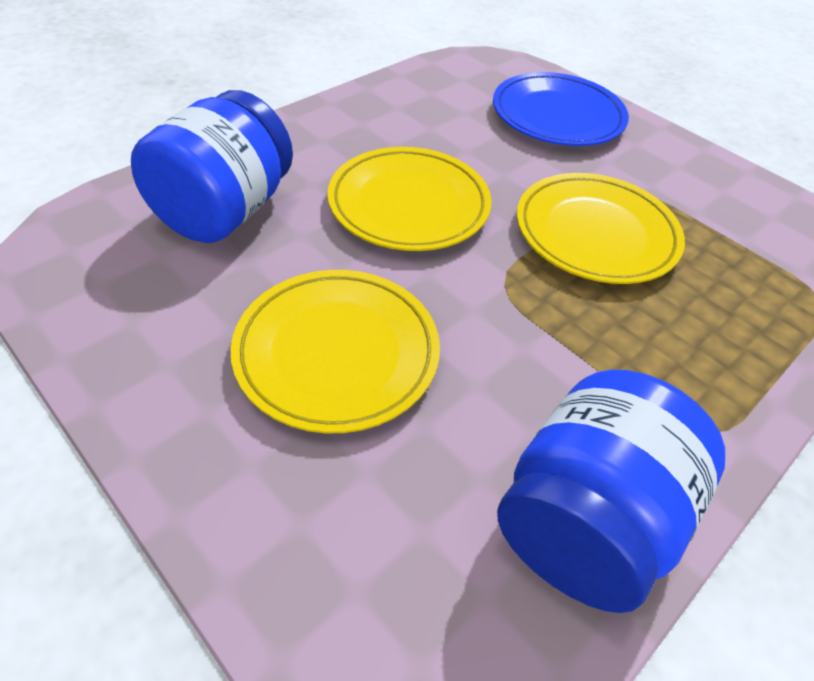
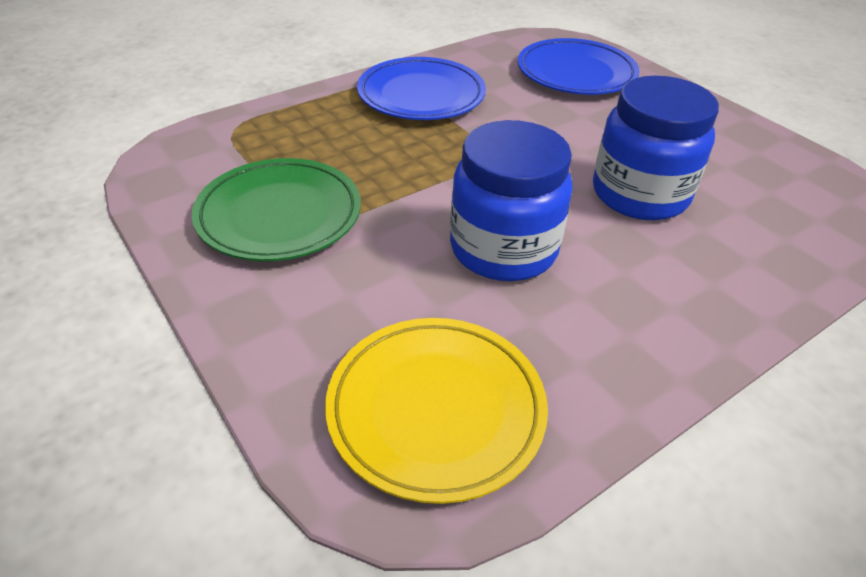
blue plate: [493,72,629,146] = 1 -> [357,57,486,120] [518,38,640,95] = 2
green plate: none = 0 -> [192,158,361,261] = 1
yellow plate: [231,270,440,433] [327,147,492,251] [517,173,685,284] = 3 -> [325,318,548,504] = 1

